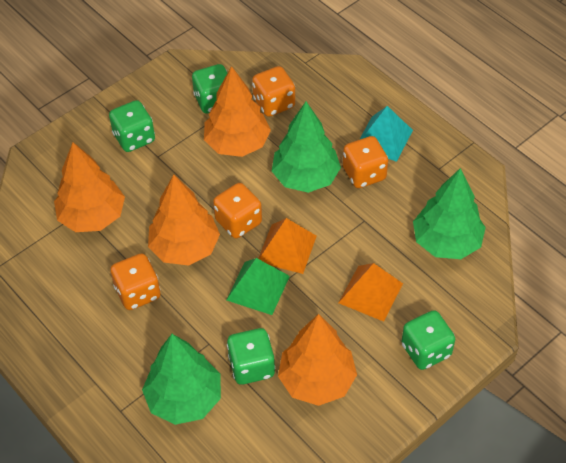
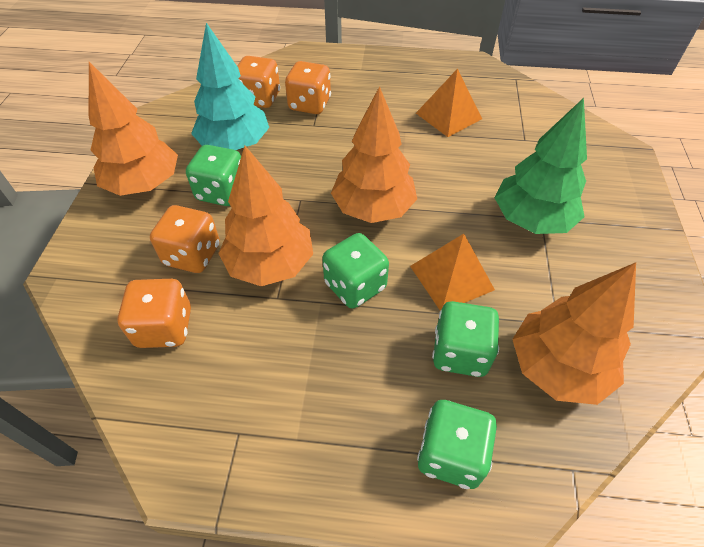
green pyramid: [227,258,290,315] = 1 -> none = 0
green tree: [142,334,221,425] [272,102,341,193] [413,168,486,259] = 3 -> [494,98,587,234] = 1
turquoise pyramid: [359,106,413,162] = 1 -> none = 0
turquoise tree: none = 0 -> [191,23,269,150] = 1

